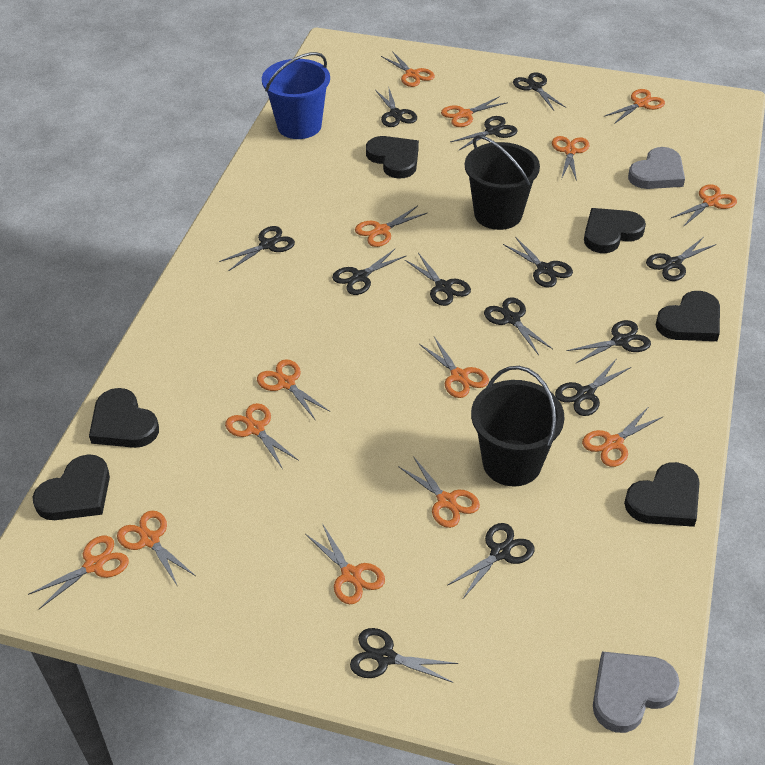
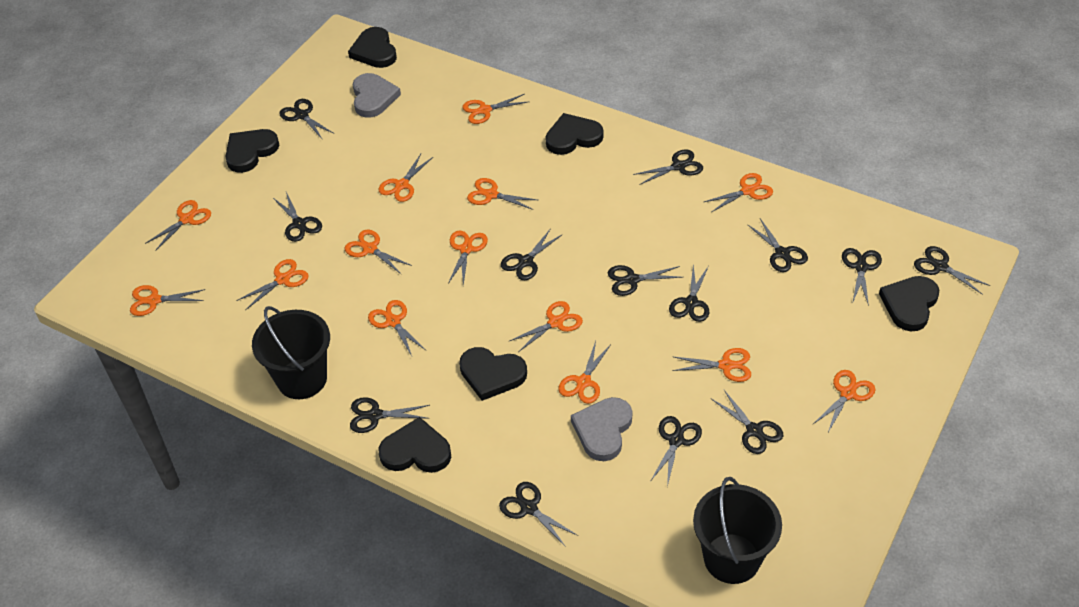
blue bucket: [262,52,330,139] = 1 -> none = 0

